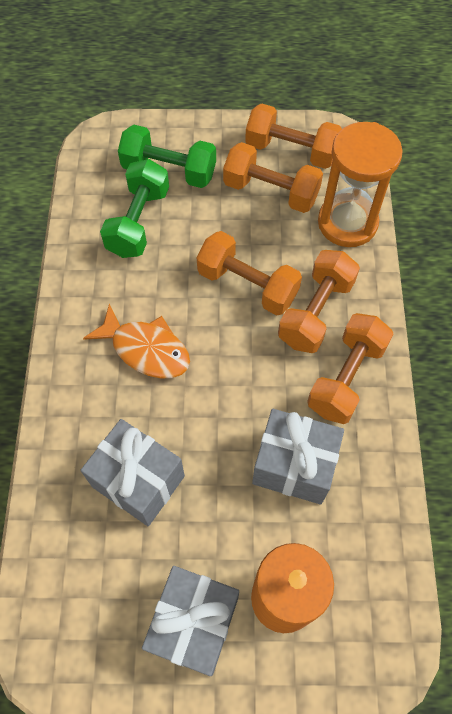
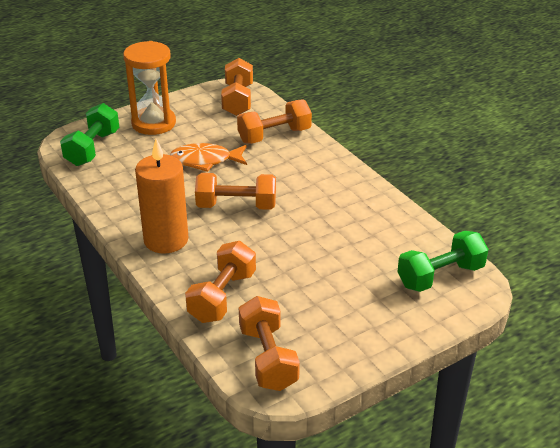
grey gift: [80,419,185,526] [142,566,239,676] [252,409,344,504] = 3 -> none = 0

